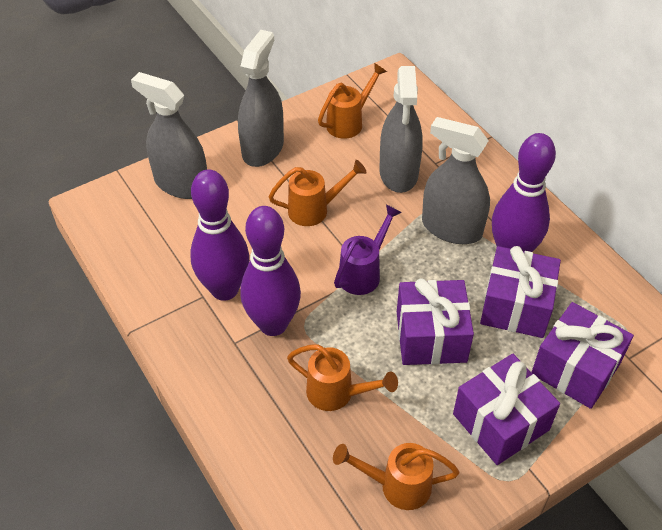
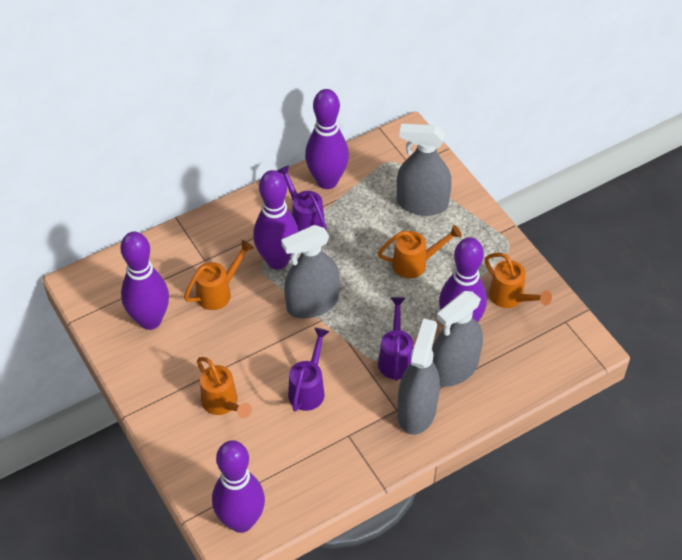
purple bowling pin: [190,170,249,301] [240,206,301,336] [492,133,556,252] = 3 -> [120,232,169,330] [212,440,265,533] [253,170,299,269] [305,89,349,189] [439,237,487,322] = 5
purple gift: [397,278,474,365] [453,354,560,465] [480,246,561,338] [531,302,634,409] = 4 -> none = 0
purple watering can: [334,204,402,295] = 1 -> [277,165,326,231] [288,328,329,411] [378,297,413,381] = 3

